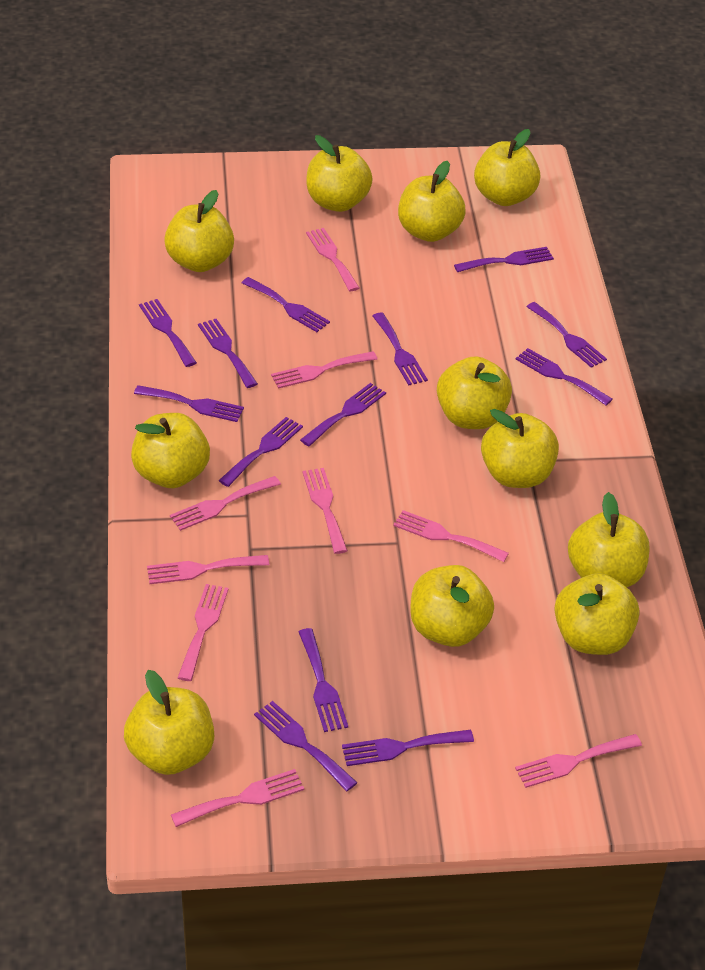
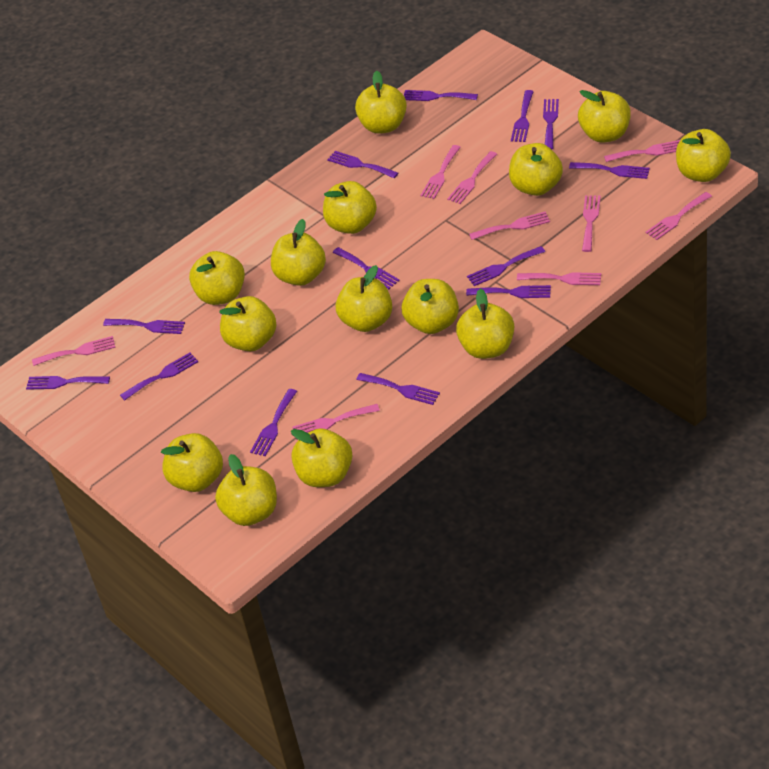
yellow apple: [124,670,214,775] [131,413,210,488] [164,190,234,272] [306,135,373,212] [398,161,466,242] [410,565,494,647] [437,356,512,429] [474,129,540,206] [481,409,559,488] [554,573,639,655] [568,492,649,587] = 11 -> [161,433,223,492] [189,251,245,305] [215,454,277,526] [219,296,276,351] [271,219,326,286] [291,428,352,487] [323,181,377,234] [336,265,392,332] [355,71,407,134] [401,279,459,334] [456,289,514,359] [509,143,563,196] [578,90,631,143] [676,129,731,182] = 14

